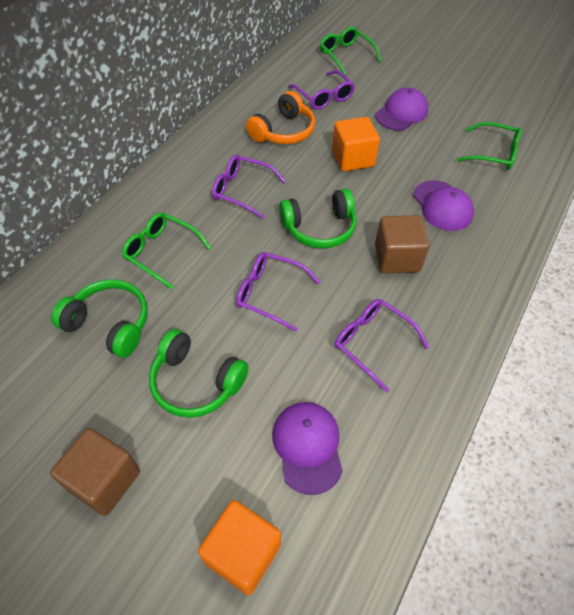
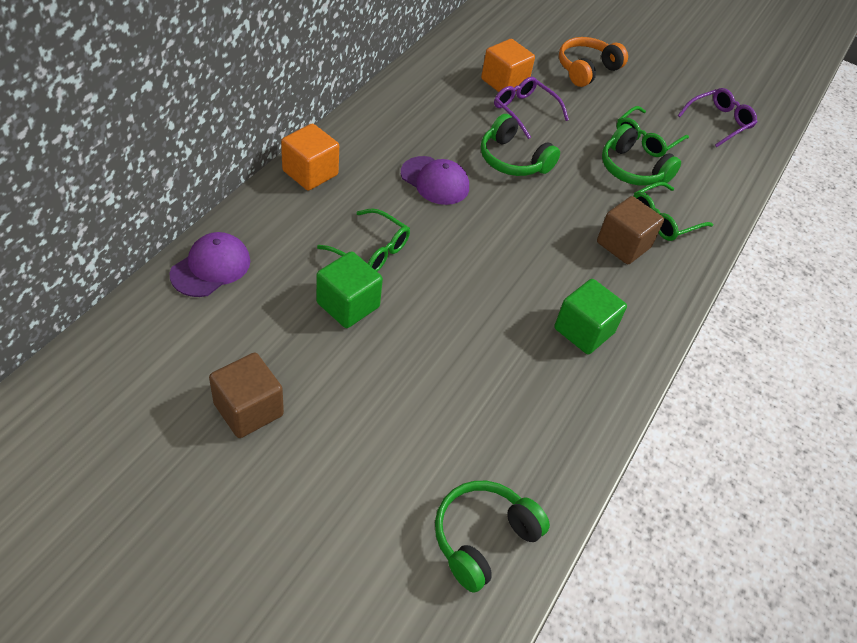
green cube: none = 0 -> [316,251,383,328] [554,279,627,354] = 2
purple cap: [272,402,343,495] [375,88,428,130] [413,180,474,231] = 3 -> [170,232,250,297] [401,156,469,205] = 2
purple glasses: [212,155,286,219] [236,252,320,332] [288,70,355,110] [335,299,429,393] = 4 -> [494,77,569,139] [677,88,757,147] = 2

